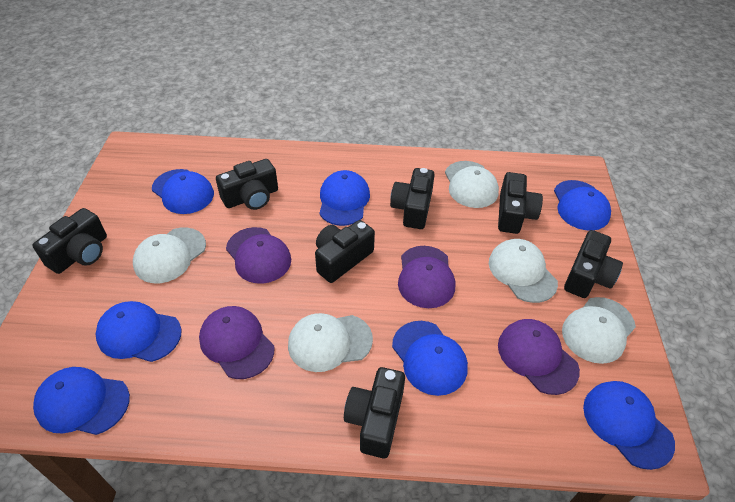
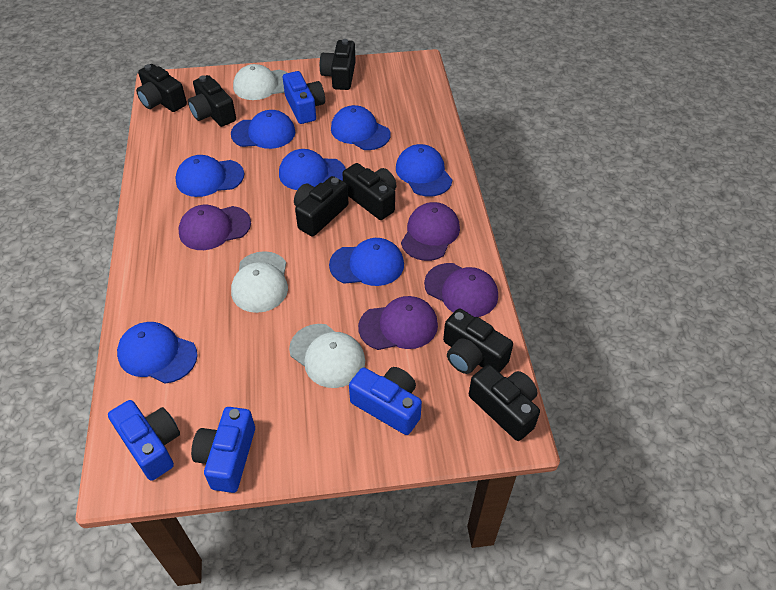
blue camera: none = 0 -> [108,400,180,481] [191,407,255,493] [283,71,325,124] [349,367,422,435] = 4
white cap: [133,228,206,283] [288,313,373,372] [445,161,499,208] [489,239,558,303] [562,297,636,364] = 5 -> [231,251,288,313] [233,64,288,100] [289,324,365,388] = 3

